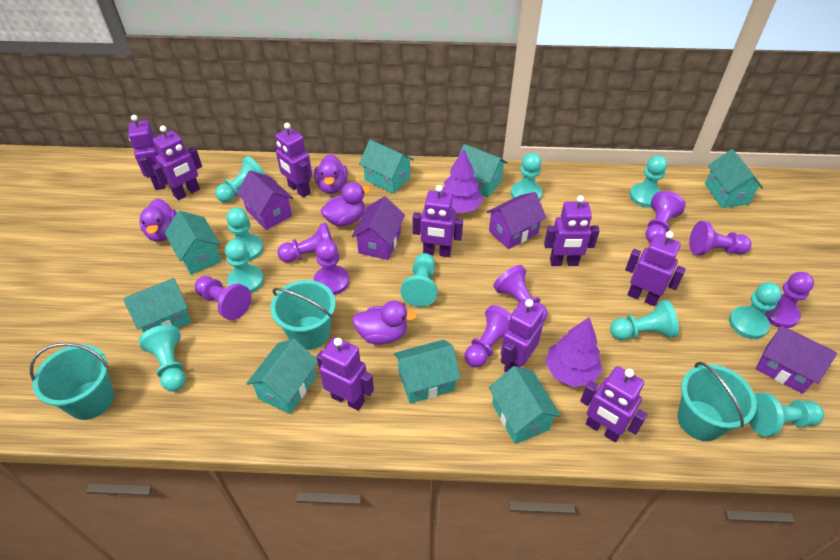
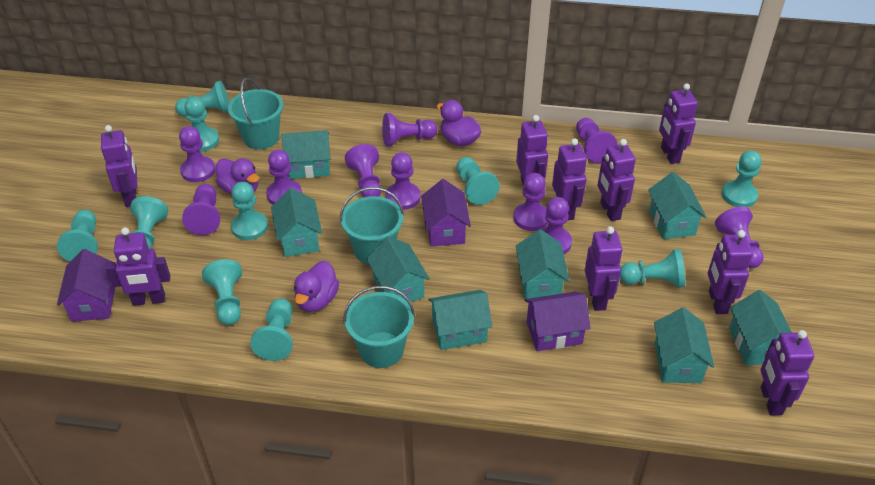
purple duck: [140,199,177,242] [314,154,348,194] [320,182,371,227] [352,300,417,345] = 4 -> [216,158,259,195] [294,261,339,312] [436,100,481,146] = 3
purple house: [236,171,293,230] [352,196,405,260] [487,192,546,249] [756,324,837,394] = 4 -> [57,249,115,322] [421,179,471,246] [525,292,591,351] = 3
purple pawn: [195,276,251,320] [277,223,333,262] [314,240,349,295] [465,305,511,367] [493,265,547,322] [645,191,686,243] [689,221,752,255] [765,272,814,328] = 8 -> [179,126,215,182] [182,184,220,235] [266,150,302,205] [345,144,381,197] [382,113,438,146] [386,152,421,210] [513,173,548,231] [541,197,572,254] [576,118,618,163] [715,206,764,268] = 10
purple tree: [441,149,483,213] [545,317,602,387] = 2 -> none = 0

